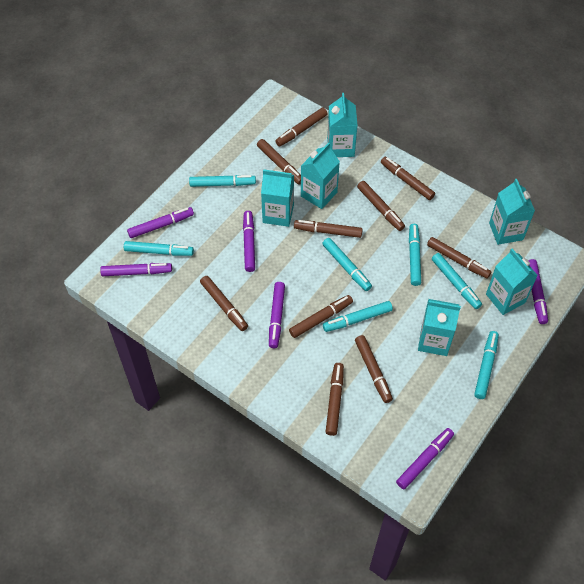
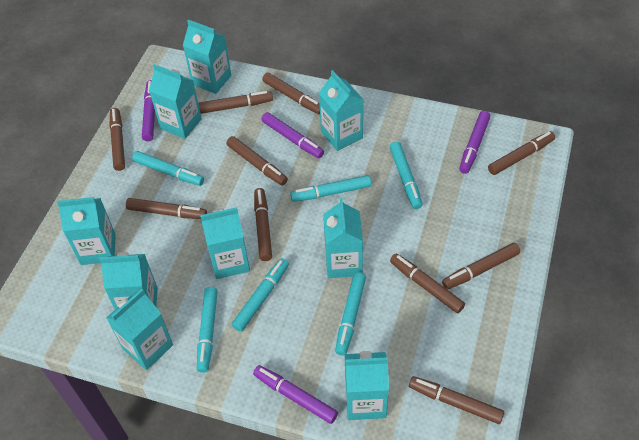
purple marker: [100,263,172,276] [127,207,194,238] [243,211,255,272] [269,282,285,348] [396,428,454,489] [528,259,548,324] = 6 -> [142,80,155,141] [253,365,338,424] [261,112,324,158] [459,111,491,174] = 4
turquoise carton: [261,169,294,227] [301,142,340,209] [327,93,358,157] [418,299,461,356] [486,249,538,315] [489,179,535,245] = 6 -> [57,197,116,265] [99,252,158,309] [106,289,173,370] [149,64,202,139] [183,20,231,94] [200,207,250,279] [319,70,363,151] [323,198,363,278] [345,351,389,420] = 9
turquoise marker: [124,241,194,256] [189,175,256,187] [322,238,372,291] [323,301,393,332] [409,224,421,286] [432,253,482,309] [474,331,499,399] = 7 -> [132,151,204,186] [197,287,218,373] [232,258,289,332] [290,175,371,202] [335,272,366,356] [390,142,423,209] = 6

